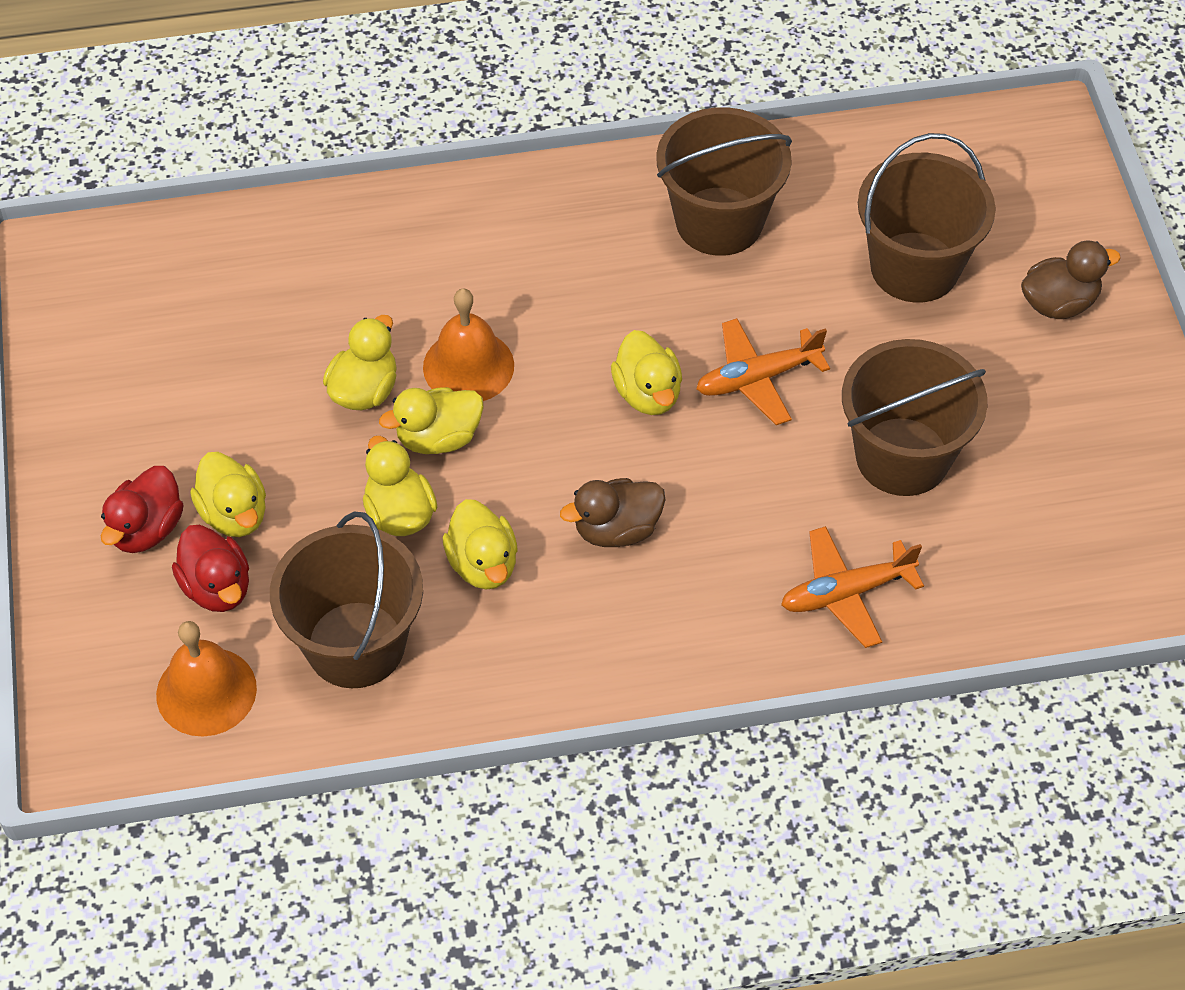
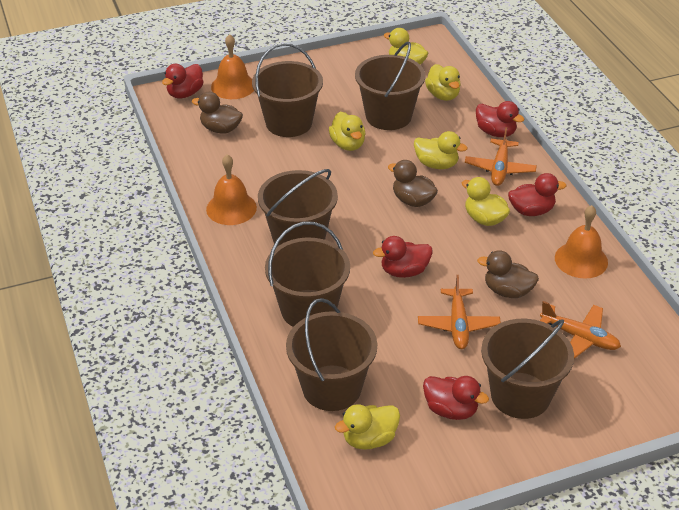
brown bucket: [270,511,423,688] [656,107,792,256] [842,339,988,496] [858,133,996,303] = 4 -> [252,43,323,137] [258,169,338,246] [265,222,350,327] [286,298,377,411] [355,42,425,130] [481,319,574,419] = 6
brown duck: [560,478,665,547] [1021,240,1121,319] = 2 -> [192,92,243,133] [388,160,438,207] [477,250,539,298] = 3
orange bell: [156,621,257,737] [423,289,514,401] = 2 -> [206,154,257,225] [211,34,254,99] [555,205,608,279] = 3
orange plane: [696,318,830,425] [781,526,924,648] = 2 -> [418,275,501,349] [465,127,537,186] [540,301,621,359] = 3
red duck: [101,466,183,553] [172,525,249,612] = 2 -> [162,64,204,98] [373,236,433,278] [423,376,489,420] [476,101,524,137] [508,173,566,216] = 5

